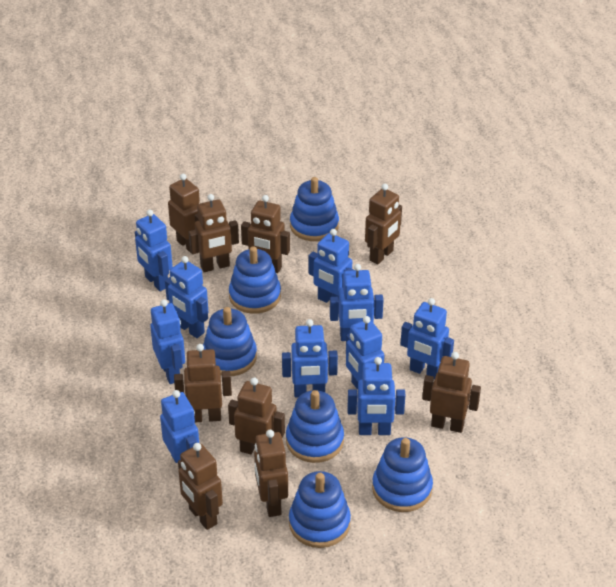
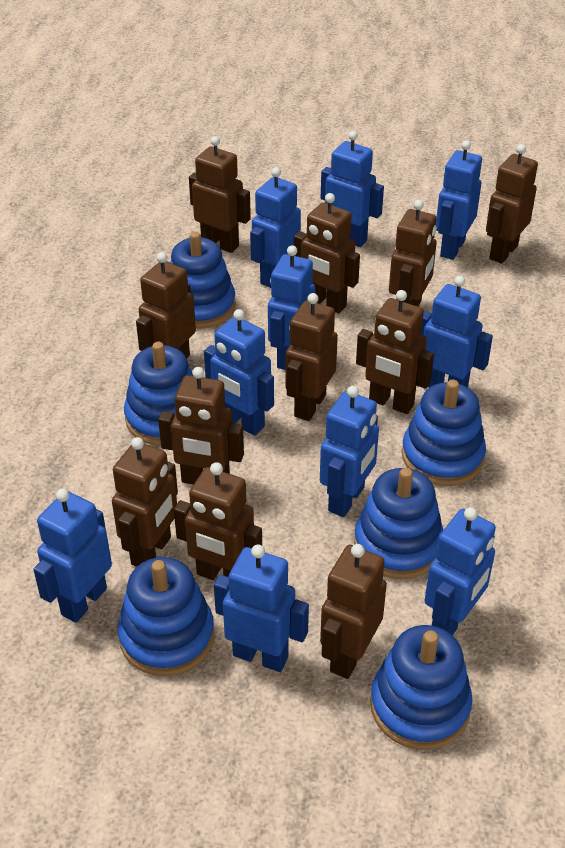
brown robot: [168,174,200,254] [174,344,232,422] [178,443,223,530] [189,194,239,272] [228,378,285,454] [241,195,290,273] [254,430,288,517] [365,184,402,265] [422,352,481,433] = 9 -> [112,437,178,567] [136,252,196,359] [158,367,244,485] [174,462,262,580] [189,136,251,253] [285,293,338,421] [294,193,360,313] [320,544,387,679] [356,290,434,414] [389,200,437,306] [486,144,538,264] = 11

